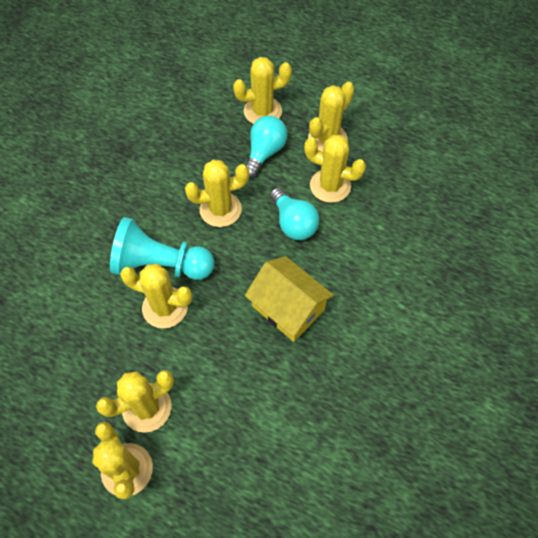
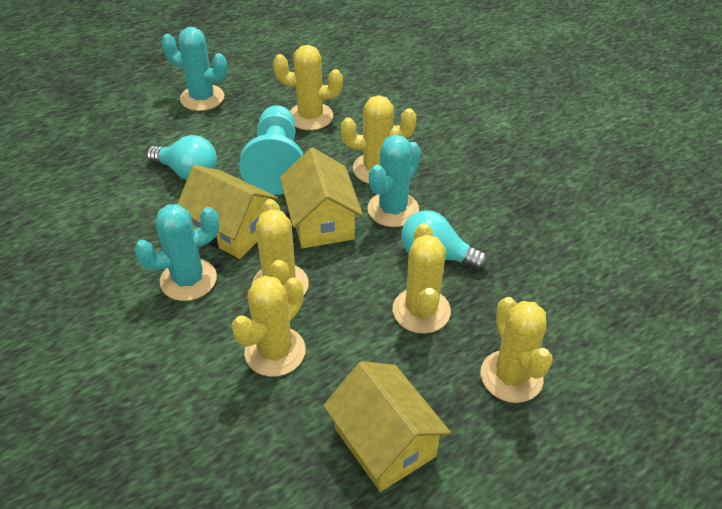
turquoise cactus: none = 0 -> [134,204,219,301] [161,27,227,111] [368,135,421,227] = 3
yellow cactus: [92,422,153,499] [96,370,174,433] [120,264,192,328] [185,160,249,227] [233,57,292,124] [304,135,366,203] [308,82,354,152] = 7 -> [232,276,306,377] [252,199,309,294] [273,45,343,130] [341,95,416,184] [392,223,451,334] [481,297,553,403] = 6
yellow house: [245,256,334,342] = 1 -> [178,165,278,259] [280,147,363,249] [323,361,451,492] = 3

